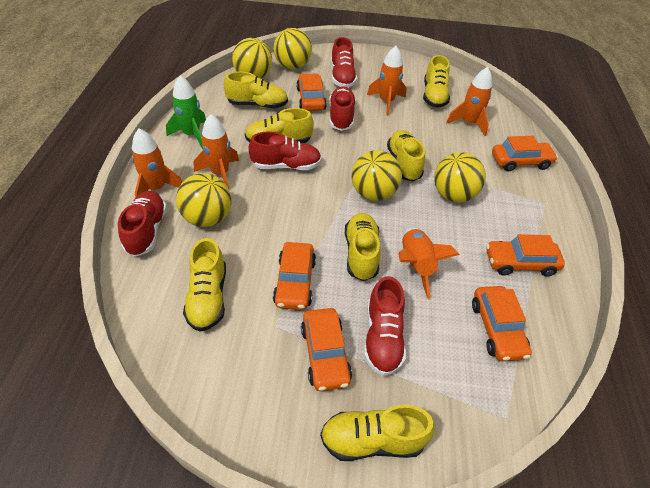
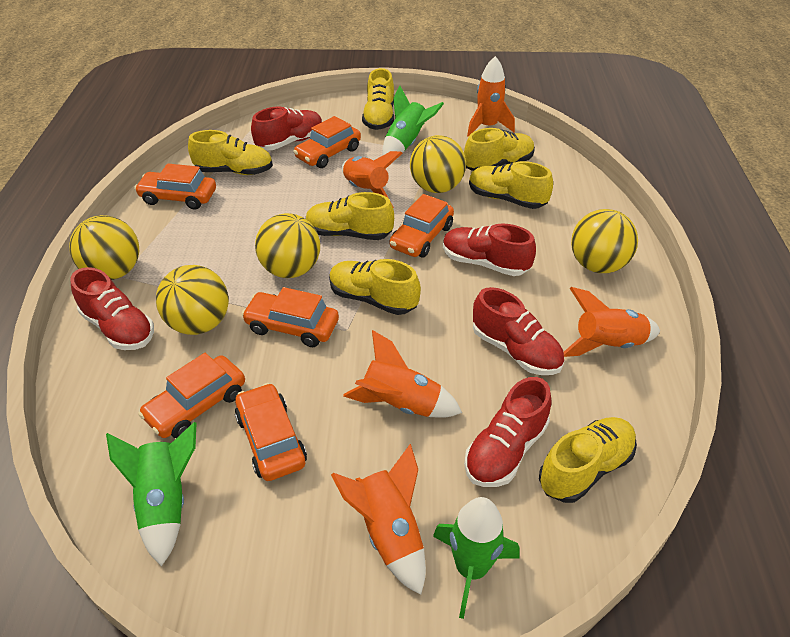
green rocket: [166,76,206,149] = 1 -> [106,422,196,566] [382,86,444,155] [433,497,520,619] = 3

